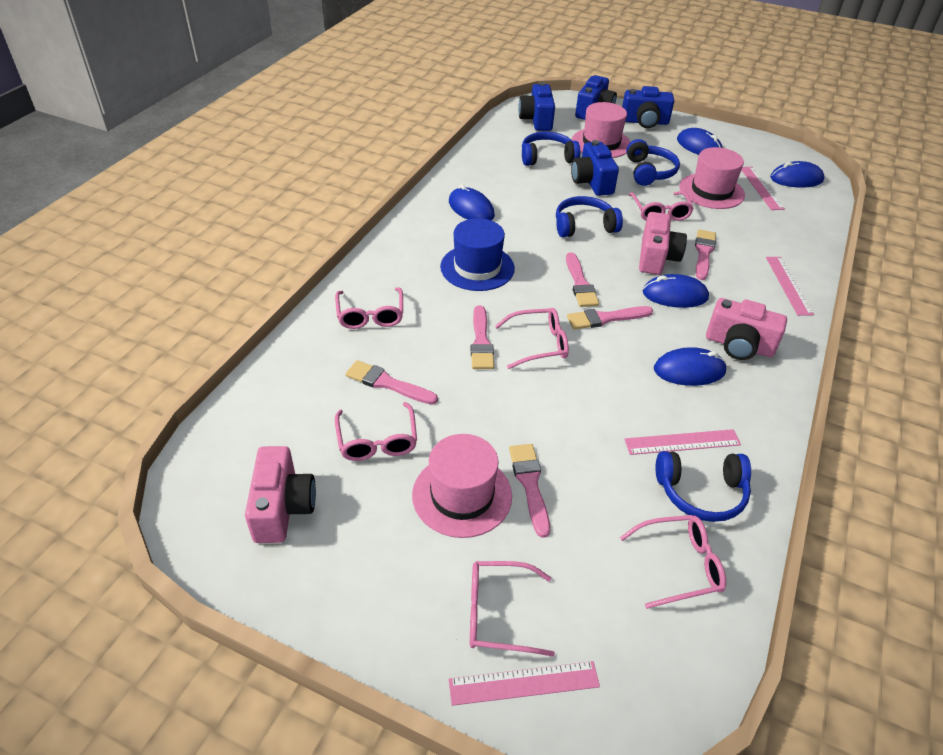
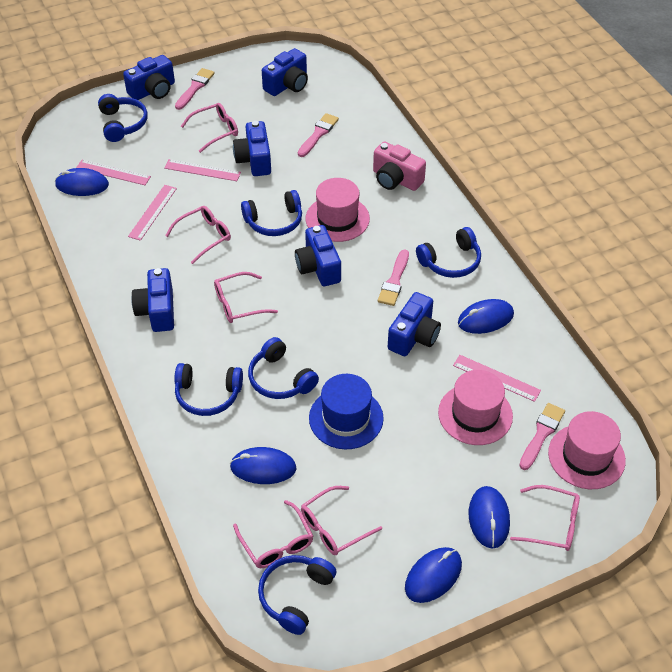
blue camera: [518,82,555,131] [571,140,619,196] [575,75,617,120] [622,86,674,128] = 4 -> [123,55,175,100] [131,268,174,332] [233,121,271,176] [262,48,308,96] [295,225,341,286] [388,292,441,356] = 6
blue headphones: [522,132,580,166] [556,196,623,238] [626,139,680,186] [655,451,751,522] = 4 -> [98,94,147,142] [174,363,243,416] [241,190,302,236] [248,337,319,399] [258,555,336,635] [416,227,481,278] = 6
pink brush: [346,360,438,405] [470,305,494,369] [509,444,550,538] [566,252,599,307] [567,306,653,330] [695,230,716,280] = 6 -> [175,68,214,110] [298,113,339,157] [378,249,409,306] [519,403,565,470] = 4
pink camera: [245,446,316,543] [639,212,687,275] [706,298,787,360] = 3 -> [373,142,426,191] = 1

